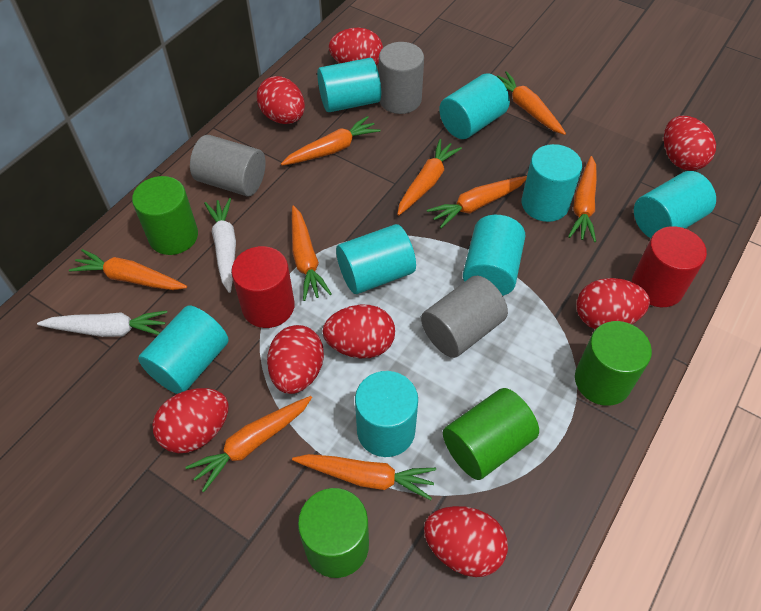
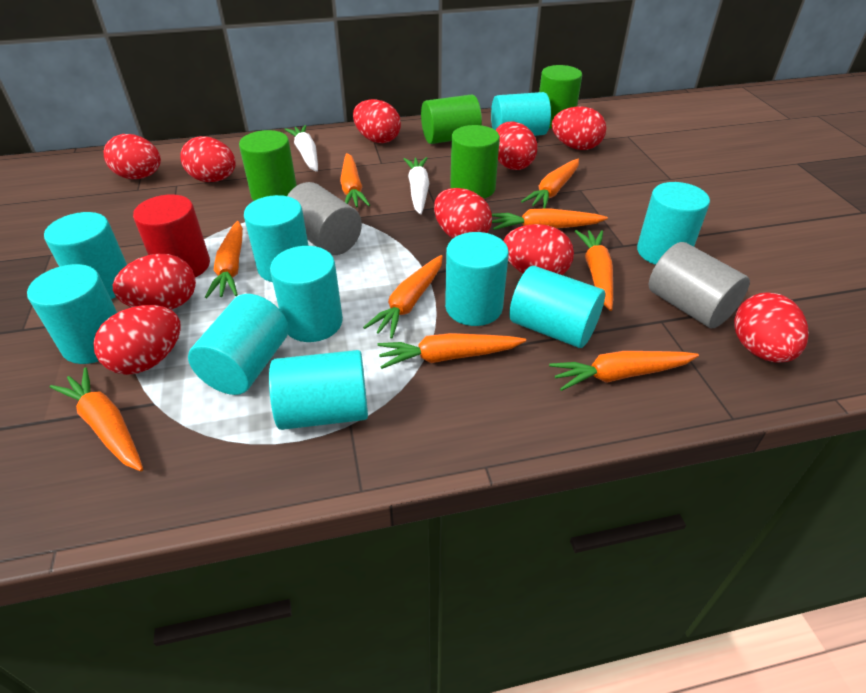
grey cylinder: [190,135,266,197] [379,42,424,114] [421,276,508,358] = 3 -> [287,182,362,255] [649,242,750,328] = 2
red cylinder: [231,246,295,328] [632,226,707,307] = 2 -> [133,194,210,277] = 1
red egg: [152,388,228,453] [257,76,305,124] [267,325,324,394] [323,305,395,358] [329,28,383,65] [424,506,508,577] [577,278,650,329] [664,116,716,171] = 8 -> [93,305,181,375] [104,134,161,179] [113,254,196,310] [180,136,236,182] [353,99,401,143] [434,188,492,239] [496,122,537,170] [503,224,574,275] [552,106,606,150] [734,292,809,363] = 10
turquoise cylinder: [138,306,229,394] [317,58,381,112] [336,224,416,294] [355,371,418,457] [439,73,510,139] [463,215,525,296] [522,144,582,222] [634,171,716,238] = 8 -> [27,264,117,364] [44,212,127,299] [188,294,289,395] [244,195,308,282] [269,350,368,430] [270,246,343,342] [445,232,509,326] [491,92,551,136] [509,266,605,348] [637,182,710,265] = 10

